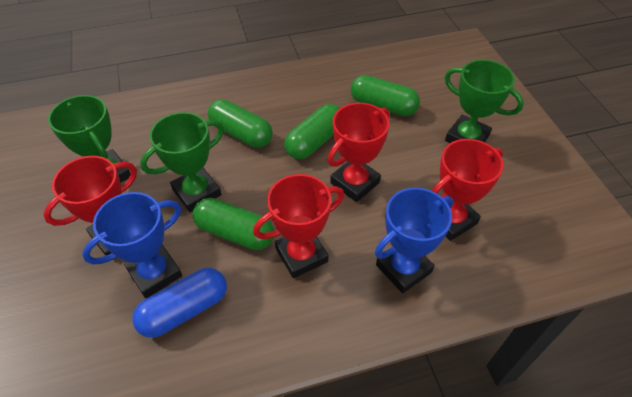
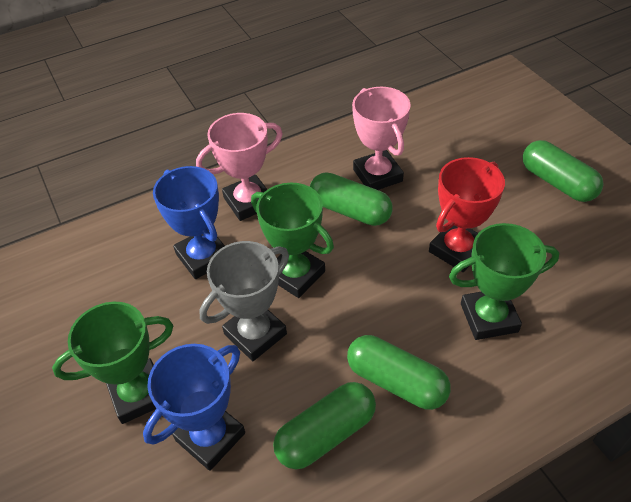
blue capsule: [133,268,227,338] = 1 -> none = 0
grey trophy: none = 0 -> [199,241,289,361] = 1
pink trophy: none = 0 -> [196,113,283,221] [352,87,411,190] = 2
red trophy: [43,156,137,256] [253,174,344,278] [327,103,390,202] [432,139,503,241] = 4 -> [429,157,505,272] = 1

